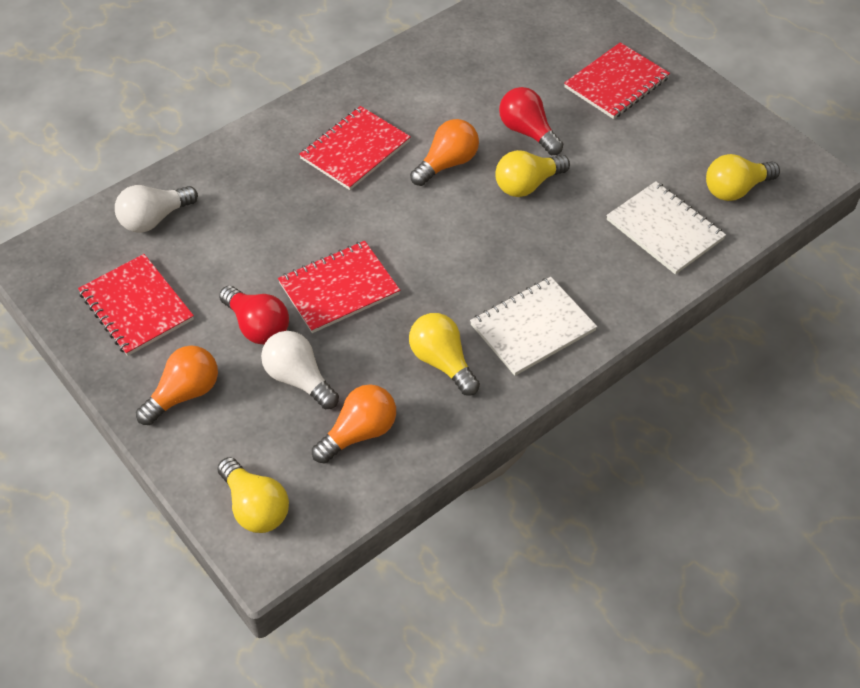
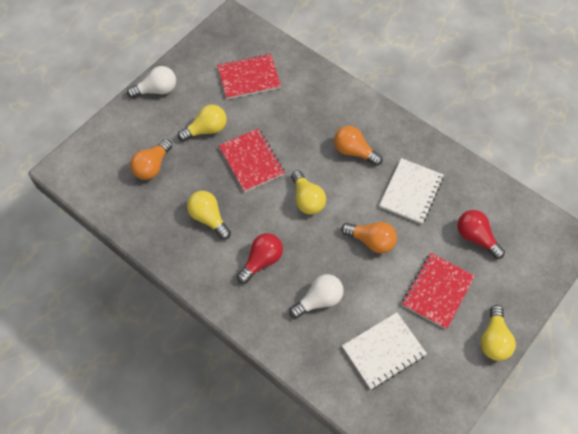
red notebook: [78,254,194,356] [278,241,400,333] [299,106,411,190] [564,42,670,119] = 4 -> [217,54,281,99] [219,128,285,192] [402,253,475,329] = 3

